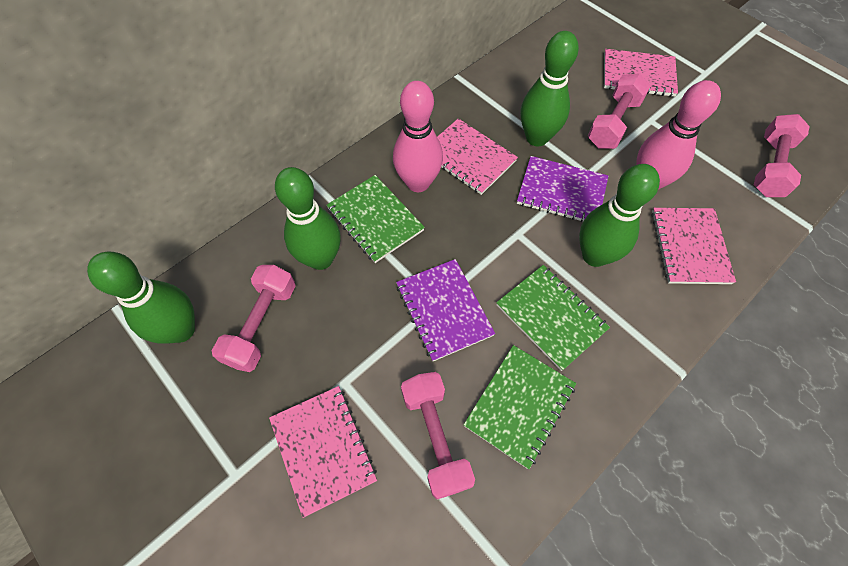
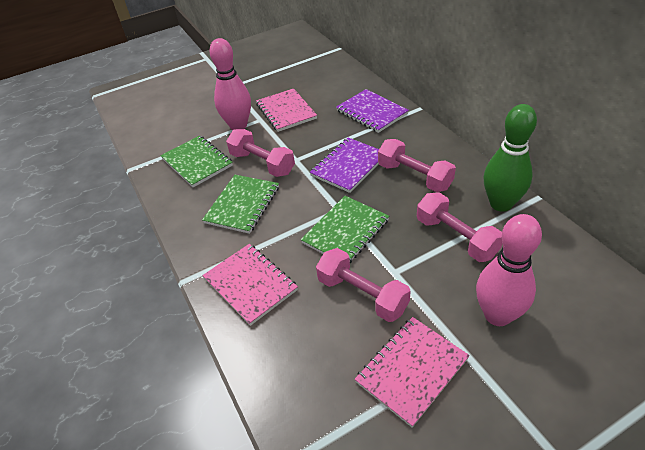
green bowling pin: [87,252,195,344] [275,167,341,270] [521,31,579,146] [579,164,660,267] = 4 -> [484,104,537,212] = 1
pink notebook: [269,386,377,518] [437,118,518,195] [604,49,678,97] [652,208,736,284] = 4 -> [202,244,298,326] [256,88,317,132] [355,317,470,427] = 3

